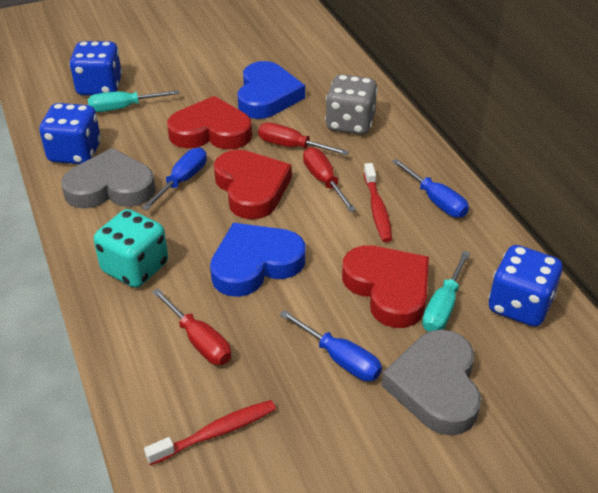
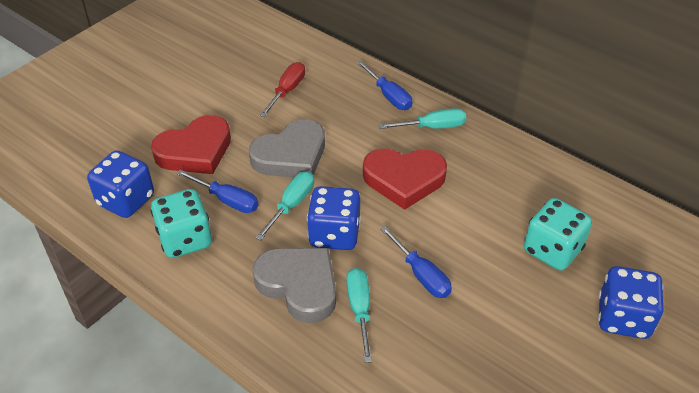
blue heart: [210,223,306,297] [237,61,305,119] = 2 -> none = 0
grey dice: [325,74,378,135] = 1 -> none = 0
red heart: [167,96,252,150] [214,150,292,219] [342,245,429,328] = 3 -> [151,115,231,174] [363,148,447,210] = 2
red screwdriver: [152,288,231,365] [258,123,349,155] [303,147,356,212] = 3 -> [260,62,305,117] = 1
red toothbrush: [144,400,276,466] [363,163,392,242] = 2 -> none = 0
turquoise dice: [94,209,168,288] = 1 -> [151,189,212,258] [524,198,592,271] = 2
turquoise screwdriver: [88,90,179,112] [422,251,470,332] = 2 -> [256,171,314,240] [346,268,372,363] [379,108,466,129] = 3

